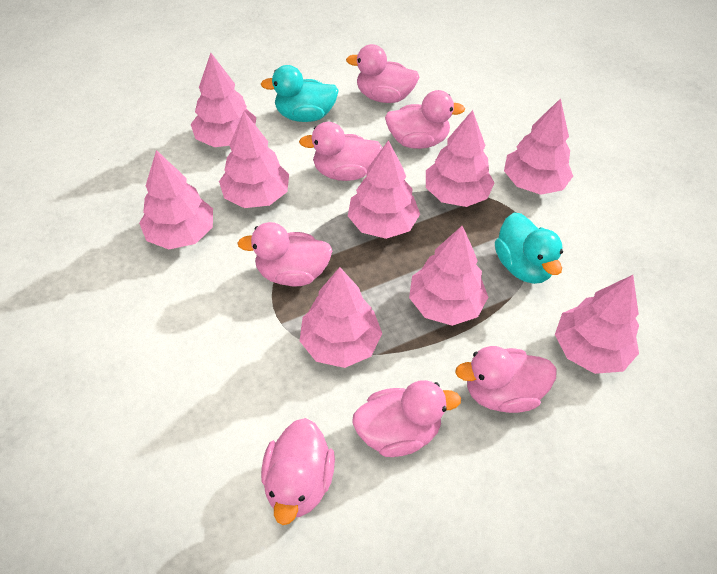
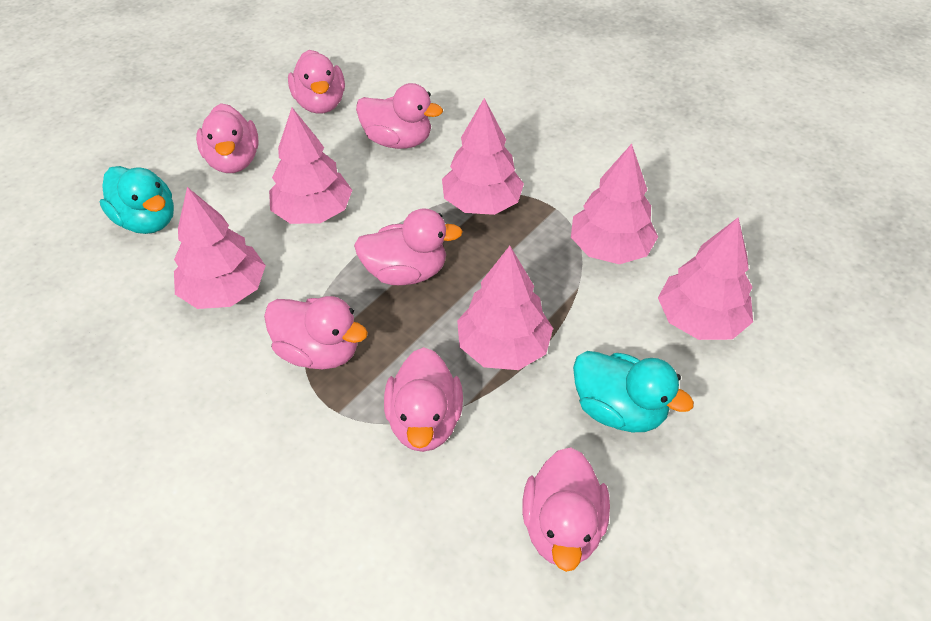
pink tree: [139,150,213,249] [191,53,256,147] [219,111,289,208] [300,267,382,368] [348,140,420,239] [409,226,488,326] [426,110,495,207] [504,98,573,195] [555,275,639,374] = 9 -> [174,187,266,309] [269,108,352,224] [442,98,524,215] [457,246,553,370] [571,144,658,264] [658,218,753,340] = 6

